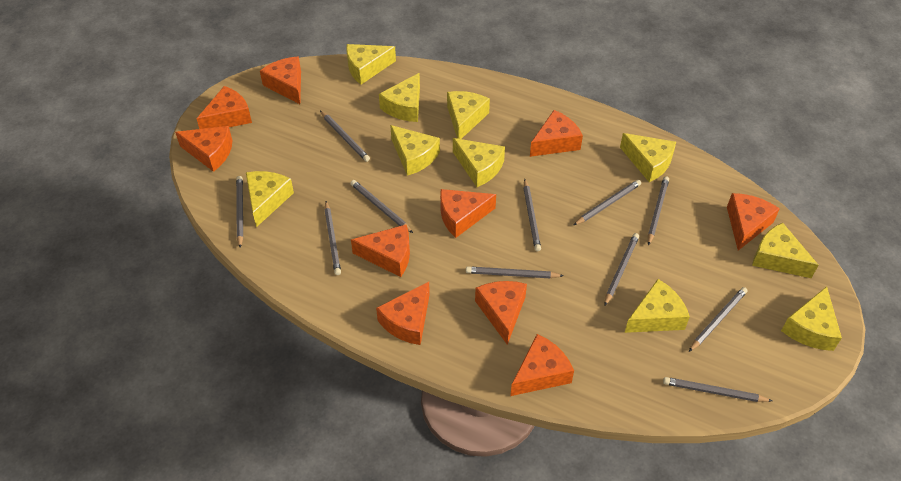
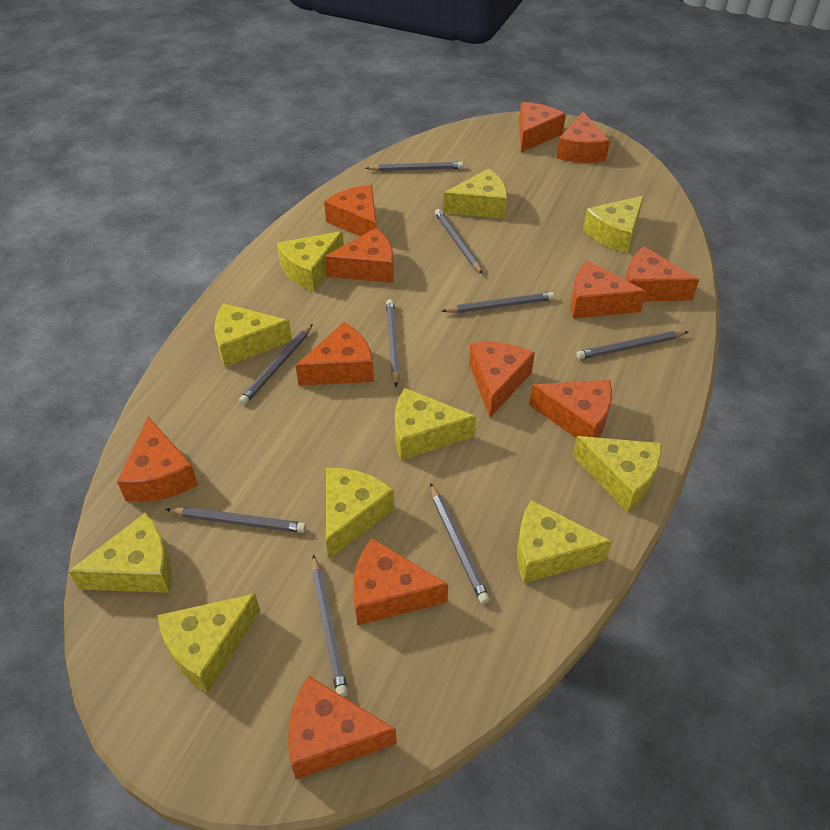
grey pencil: [236,176,243,248] [320,111,370,162] [324,201,341,275] [350,180,413,233] [466,266,564,278] [523,179,541,251] [574,180,641,225] [604,233,639,306] [648,176,669,246] [663,377,772,402] [689,287,748,352] = 11 -> [165,507,306,533] [239,324,313,405] [312,554,348,697] [366,162,464,171] [386,299,400,387] [430,483,490,604] [435,209,483,274] [442,292,555,313] [576,331,688,359] = 9
orange cheese: [175,126,232,172] [197,86,252,129] [260,57,301,104] [351,225,410,277] [376,282,430,345] [440,189,496,238] [475,281,527,345] [510,334,574,396] [530,110,583,157] [727,193,780,251] = 10 -> [117,417,198,502] [288,676,397,779] [295,322,374,386] [324,185,376,236] [325,228,394,283] [353,538,448,626] [469,342,535,418] [519,102,566,153] [529,380,612,438] [556,112,610,163] [571,260,646,319] [625,247,699,301] = 12

